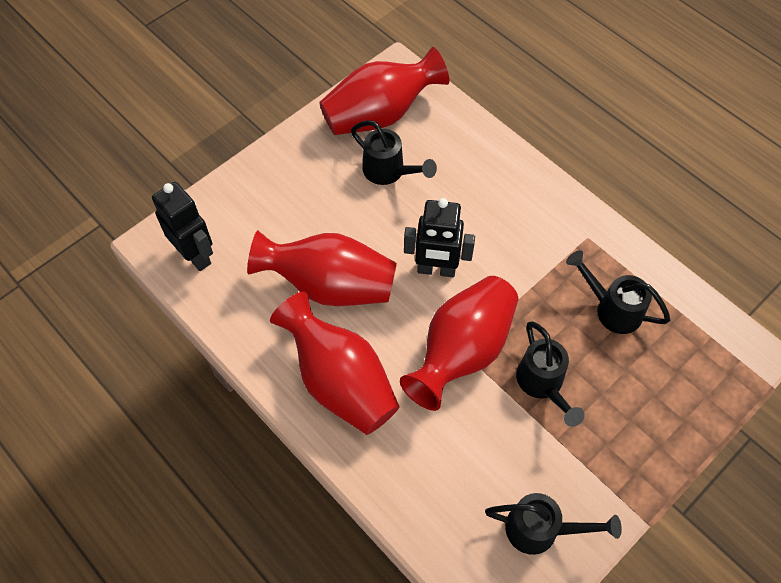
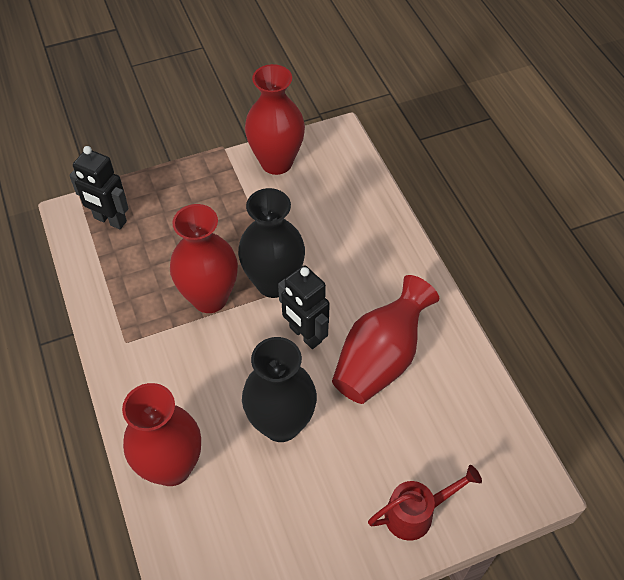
black vase: none = 0 -> [238,188,305,298] [242,337,317,442] = 2
black watering can: [351,120,437,185] [485,493,622,555] [516,321,585,427] [566,250,670,334] = 4 -> none = 0
red watering can: none = 0 -> [368,465,482,541] = 1

